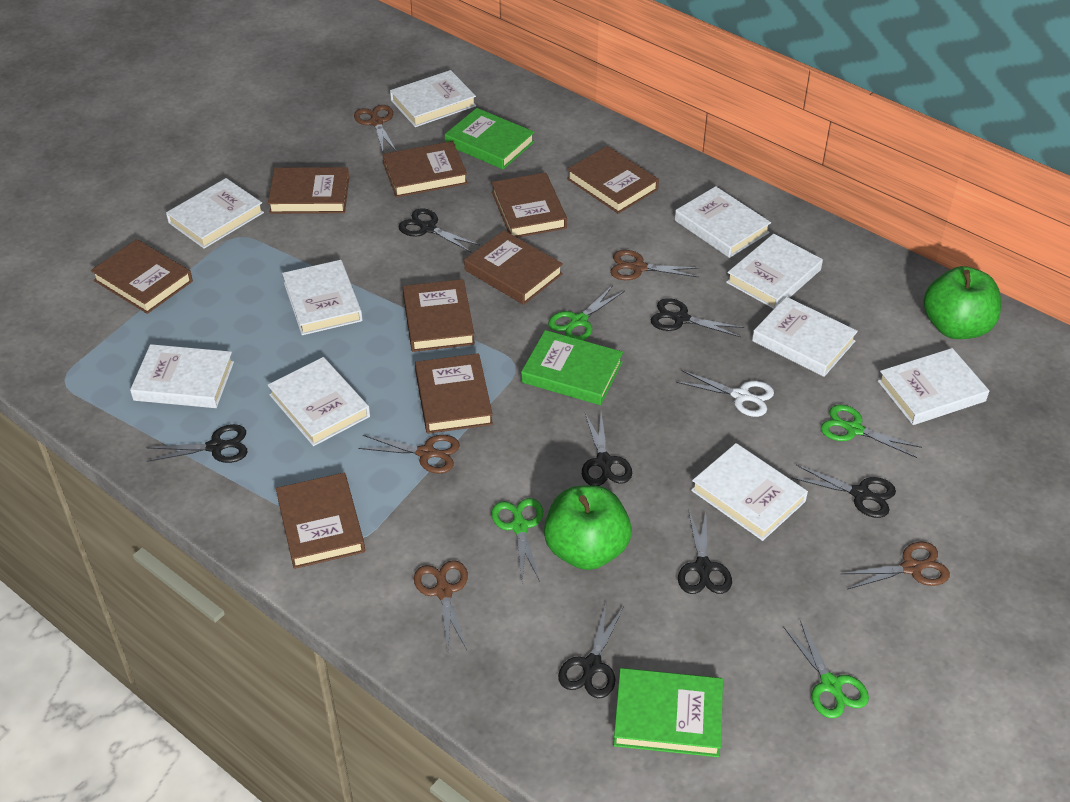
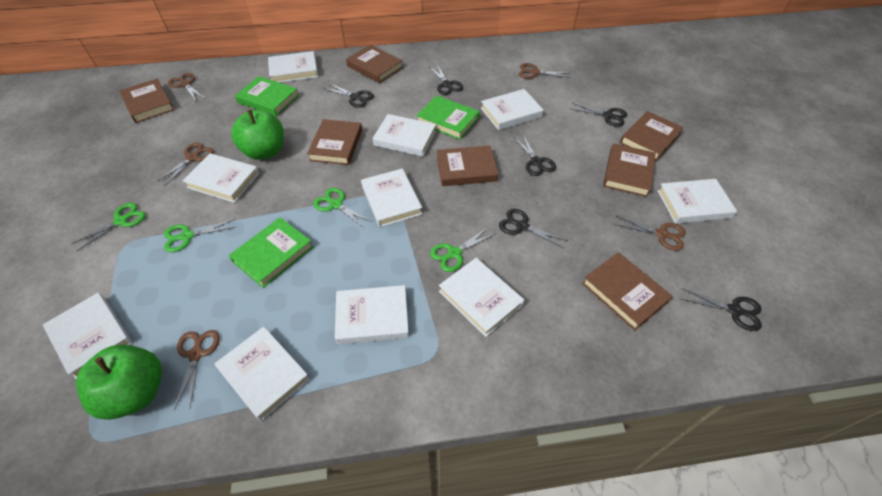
black scissors: [146,424,247,463] [398,208,480,252] [558,604,624,698] [582,413,632,486] [651,298,744,337] [678,509,732,594] [791,465,896,518] = 7 -> [323,83,374,108] [430,65,463,95] [499,209,568,248] [514,135,556,176] [569,103,627,127] [681,288,762,331] = 6
brown book: [91,239,193,314] [268,167,349,214] [276,473,365,569] [382,141,468,198] [403,279,475,352] [415,353,493,434] [464,230,563,305] [492,172,567,238] [567,146,659,214] = 9 -> [120,79,174,123] [307,119,362,165] [346,45,403,83] [437,145,498,186] [582,252,673,330] [603,143,656,197] [620,111,684,161] = 7
white scissors: [676,370,774,417] = 1 -> none = 0

